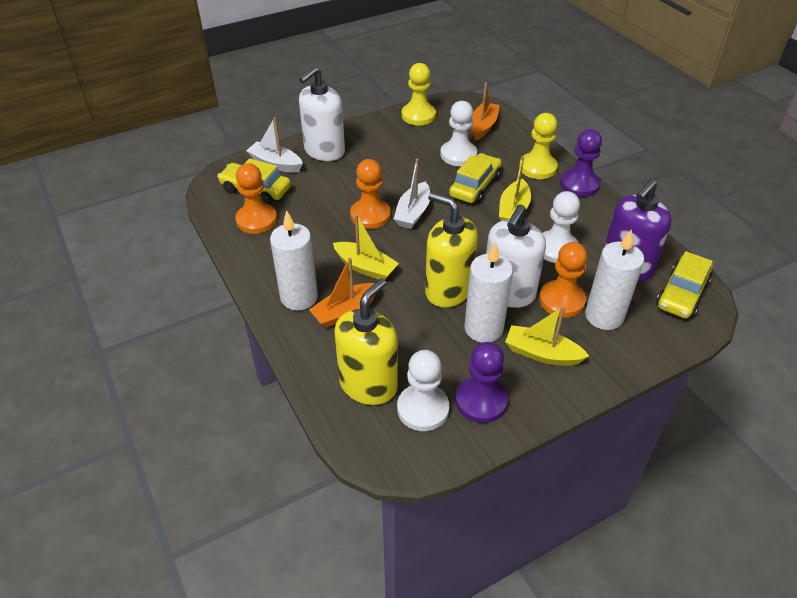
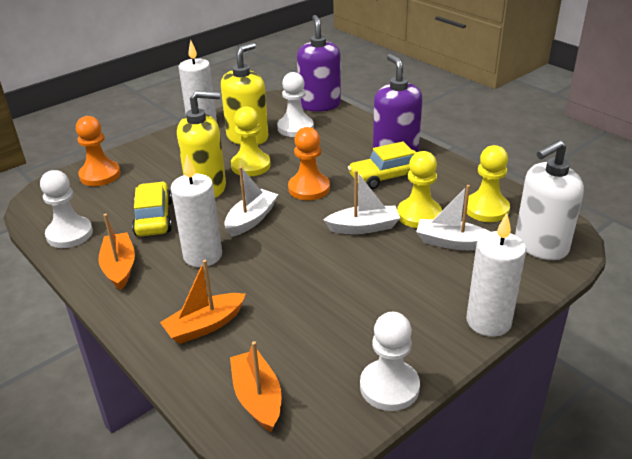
orange boat: [309,257,375,328] [471,82,500,141] = 2 -> [98,214,135,290] [160,260,246,344] [230,341,282,432] = 3
orange pawn: [235,164,277,234] [350,159,391,229] [539,242,587,318] = 3 -> [76,116,120,186] [288,127,330,200] = 2
purple pawn: [455,342,508,423] [560,129,602,197] = 2 -> none = 0
purple soap dispenser: [604,179,672,282] = 1 -> [297,15,341,112] [373,54,422,152] = 2
white boat: [246,117,303,173] [394,159,430,229] = 2 -> [224,167,278,237] [324,170,400,234] [416,185,491,250] = 3
white soap dispenser: [299,66,345,161] [486,204,546,308] = 2 -> [515,140,584,260] = 1
yellow boat: [333,214,399,280] [499,156,531,221] [505,306,589,366] = 3 -> none = 0
yellow car: [217,158,291,204] [449,153,502,204] [656,251,713,319] = 3 -> [132,182,172,236] [348,141,417,189] = 2
yellow pawn: [402,63,436,125] [519,113,558,179] = 2 -> [231,106,271,176] [397,151,442,228] [467,145,510,222] = 3

